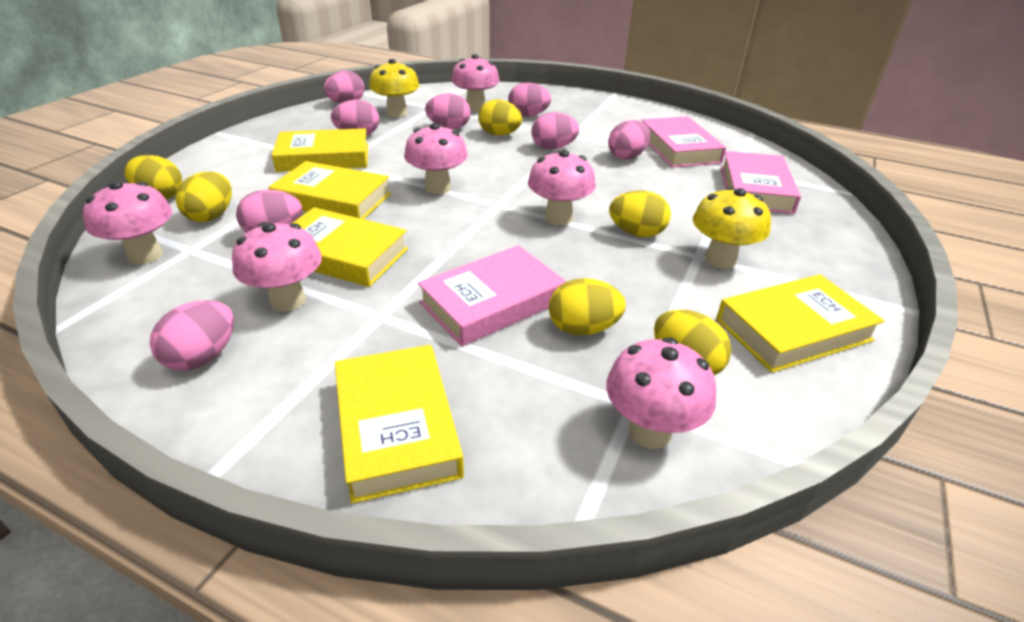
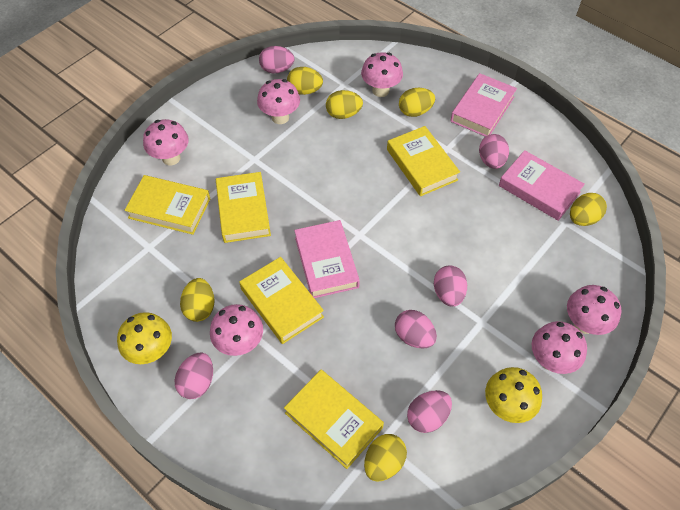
pink egg: [150,300,234,371] [236,190,303,233] [324,70,364,103] [331,99,379,135] [425,93,471,129] [508,83,551,117] [531,112,579,150] [608,120,650,160] = 8 -> [175,352,213,399] [259,46,294,73] [395,310,437,349] [407,390,452,433] [434,265,467,307] [479,134,509,169] = 6

